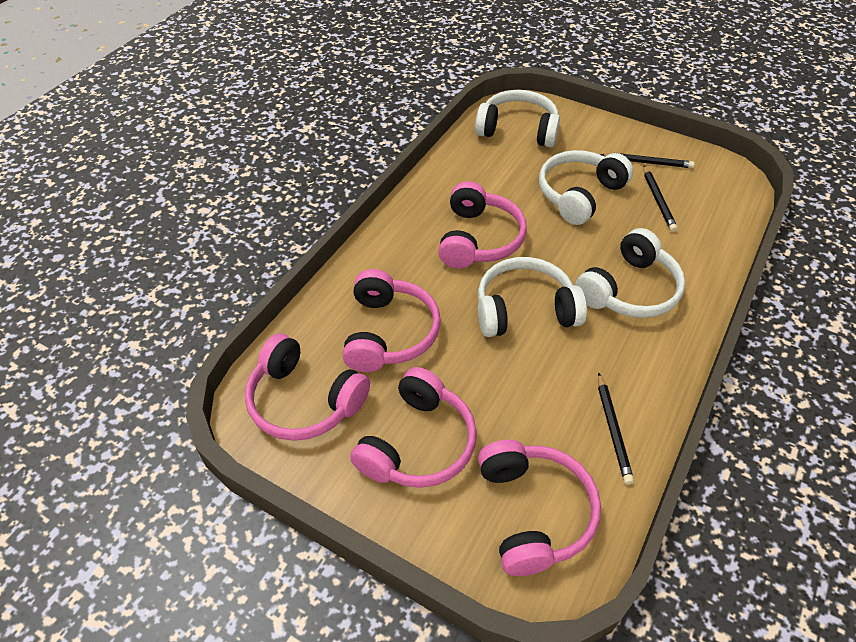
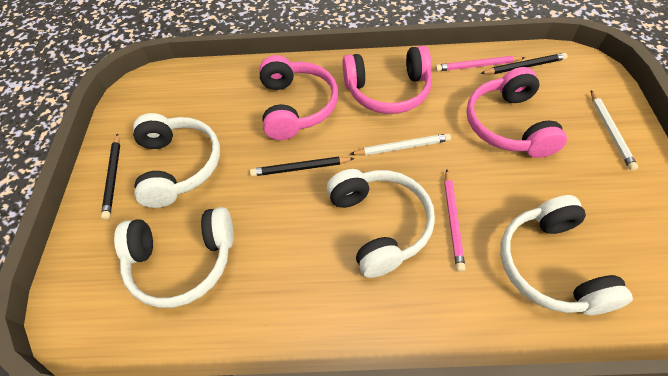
pink headphones: [245,334,370,441] [342,269,441,372] [350,367,477,488] [438,181,527,268] [478,440,601,576] = 5 -> [259,55,338,140] [343,46,432,114] [466,67,567,158] = 3
pink pencil: none = 0 -> [435,56,525,71] [444,169,465,272] = 2
white pencil: none = 0 -> [350,133,451,155] [591,90,638,171] = 2

